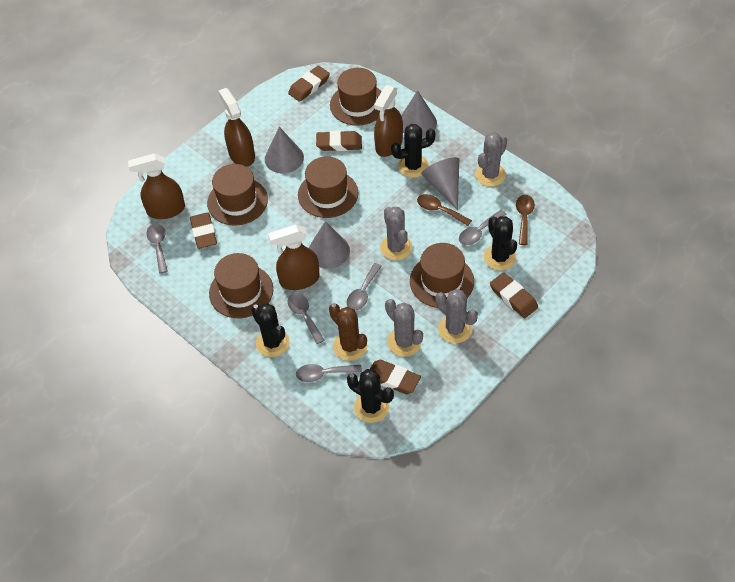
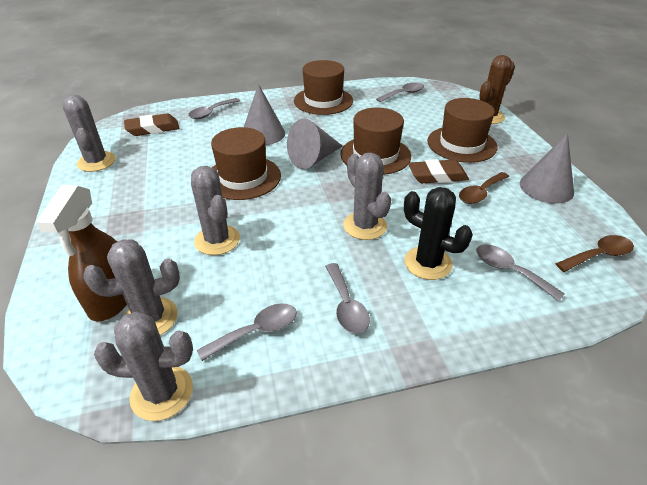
black cactus: [251,303,290,357] [347,369,394,423] [391,124,436,178] [484,216,517,270] = 4 -> [404,187,473,280] = 1
brown eraser: [190,212,217,249] [288,65,330,102] [316,130,362,151] [370,360,421,394] [490,272,538,318] = 5 -> [124,113,179,136] [408,159,469,183] = 2
brown hat: [207,164,268,226] [209,253,273,318] [298,156,358,218] [330,68,382,126] [410,243,474,308] = 5 -> [211,127,281,200] [294,60,353,115] [340,108,411,175] [427,98,498,163] = 4
brown spray bottle: [128,153,185,219] [218,88,255,167] [268,224,320,290] [374,85,403,157] = 4 -> [36,185,127,321] = 1
grey cactus: [380,207,412,261] [385,299,423,357] [436,289,478,343] [475,132,507,187] = 4 -> [62,95,116,172] [84,239,180,335] [94,311,193,421] [191,166,240,255] [343,153,391,240] = 5
grey cone: [265,127,304,174] [309,221,350,269] [401,90,437,137] [421,157,459,210] = 4 -> [244,84,285,145] [287,118,342,169] [520,133,574,204] = 3

